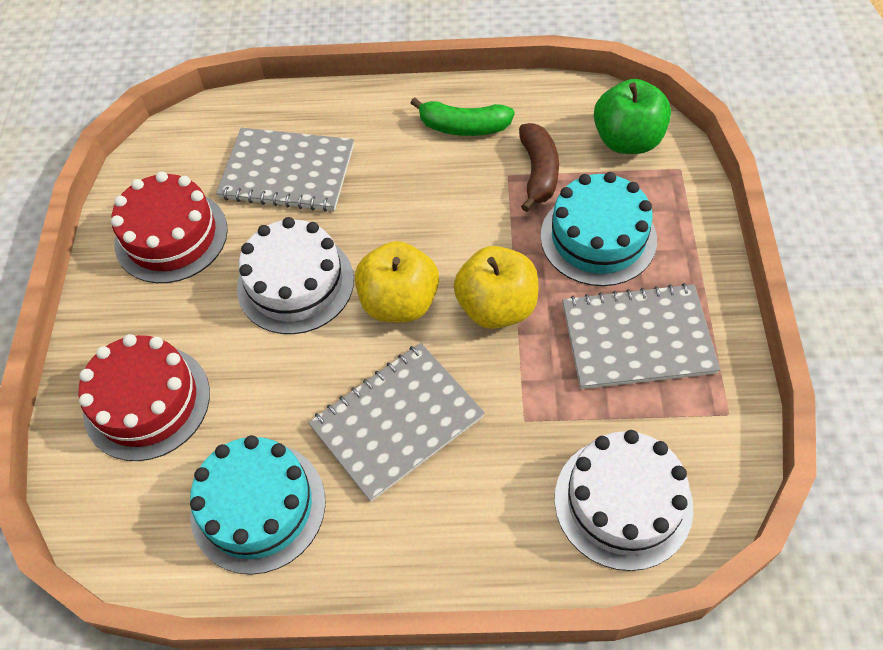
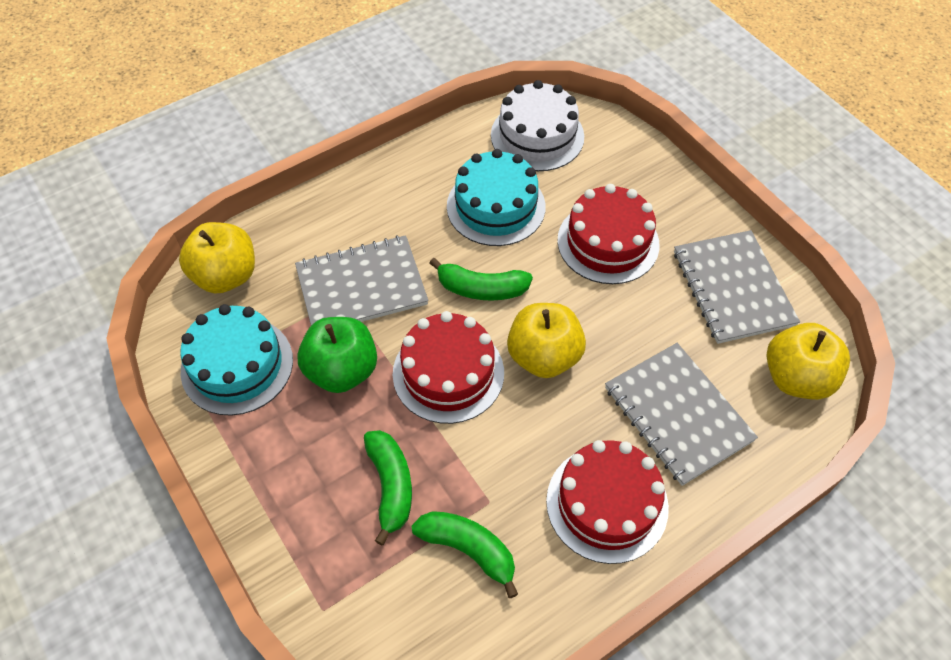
brown banana: [519,123,559,212] = 1 -> none = 0
green banana: [411,97,515,136] = 1 -> [364,430,412,545] [412,511,518,598] [429,258,533,300] = 3
red cake: [78,334,210,461] [111,171,228,283] = 2 -> [393,311,504,424] [546,440,669,564] [557,184,660,284] = 3
white cake: [237,217,354,334] [555,430,693,571] = 2 -> [491,80,584,171] = 1
yellow apple: [355,241,439,323] [454,246,538,329] = 2 -> [179,222,255,293] [507,303,586,378] [767,323,850,400] = 3

